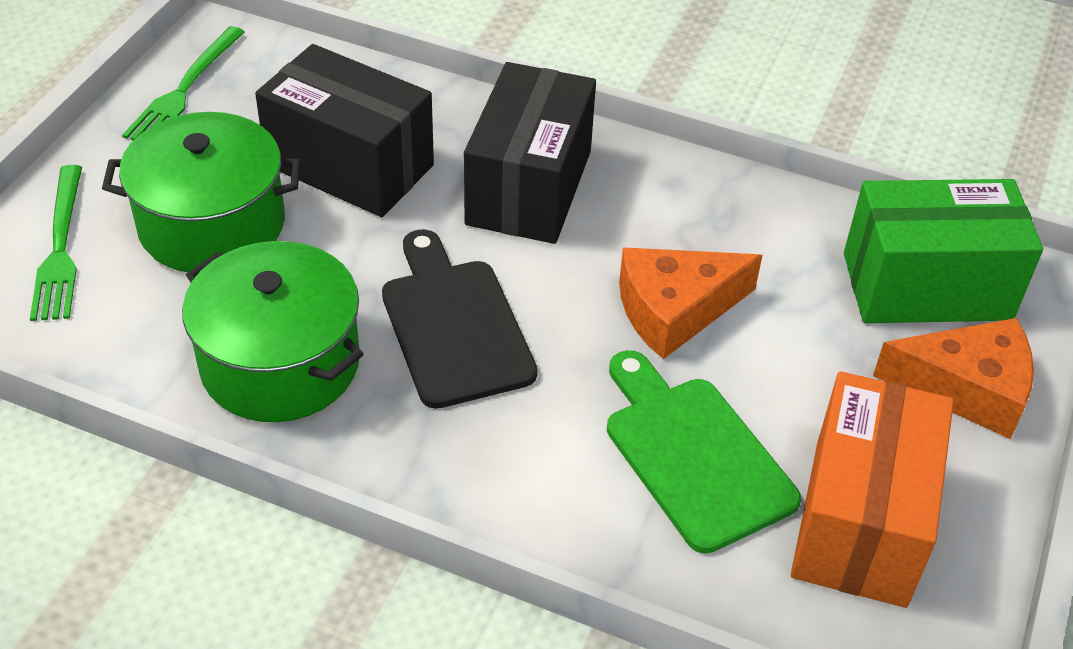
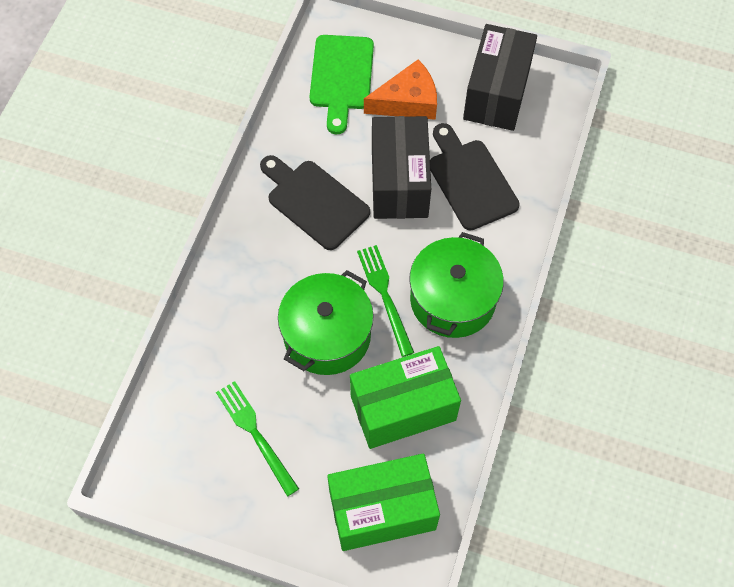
black cutting board: [382,229,537,409] = 1 -> [260,155,370,250] [430,123,520,230] = 2
green box: [844,179,1043,323] = 1 -> [327,454,440,551] [350,346,461,449] = 2
orange box: [791,371,954,608] = 1 -> none = 0
orange cheese: [619,247,762,359] [873,318,1034,439] = 2 -> [364,60,437,120] = 1

